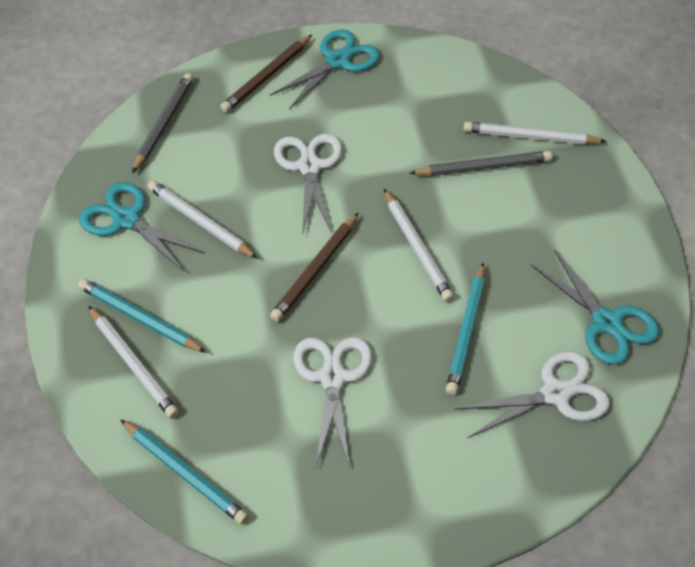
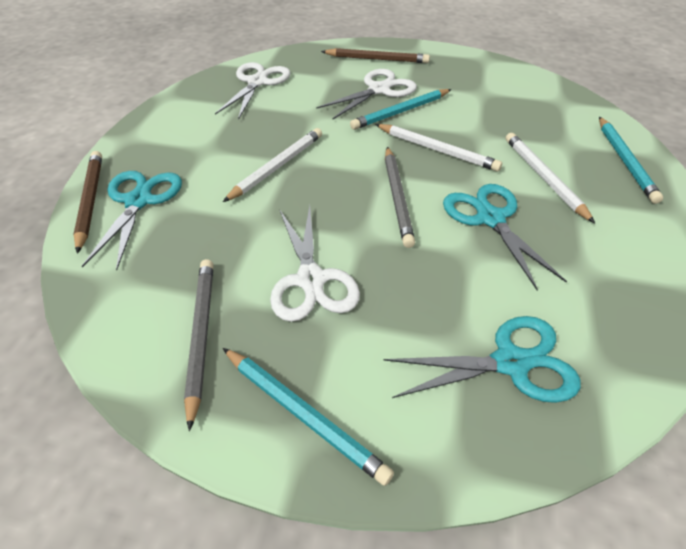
white pencil: [89,306,179,418] [148,180,258,259] [384,189,454,302] [464,122,607,145] = 4 -> [223,128,322,202] [375,124,502,171] [506,133,595,223] = 3

